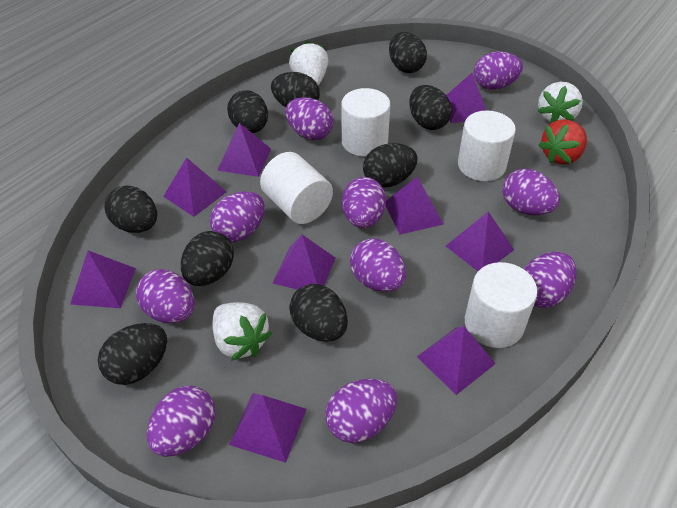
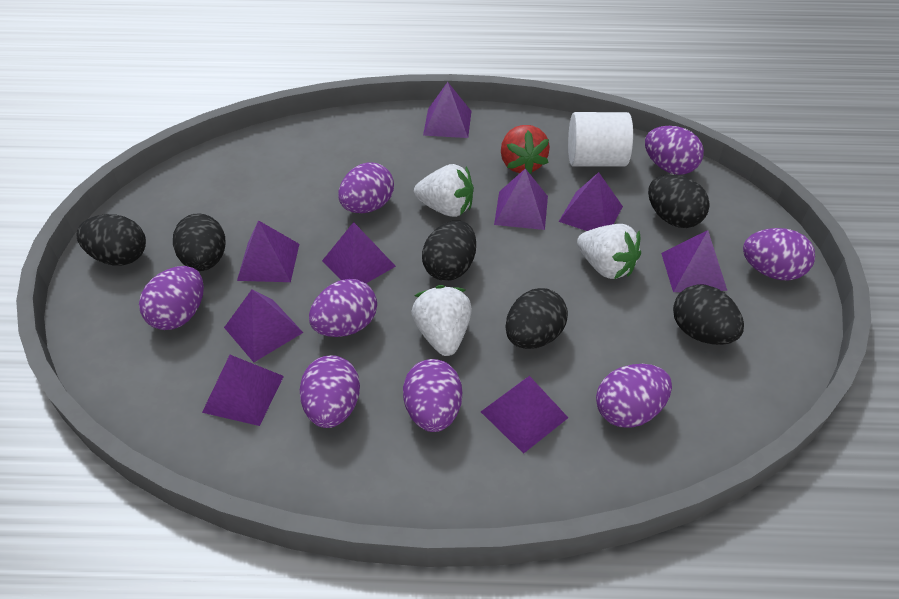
black egg: [98,323,167,385] [104,185,157,233] [181,231,234,286] [227,90,268,133] [271,72,320,107] [289,284,348,342] [363,143,418,188] [389,32,427,73] [409,85,452,130] = 9 -> [77,214,146,266] [173,213,226,271] [422,221,476,281] [505,288,568,349] [648,175,710,228] [673,284,744,345] = 6
purple egg: [136,269,194,323] [147,386,216,457] [210,191,265,242] [285,97,334,140] [325,379,397,443] [342,177,386,228] [350,238,406,292] [474,52,523,90] [502,169,560,216] [524,252,576,308] = 10 -> [139,266,204,330] [300,355,360,428] [309,279,377,337] [338,162,394,213] [403,359,462,432] [596,364,672,428] [645,126,704,175] [743,228,815,280] = 8
white cylinder: [260,152,333,224] [341,88,390,156] [458,111,516,181] [465,262,538,348] = 4 -> [568,112,633,167] = 1

